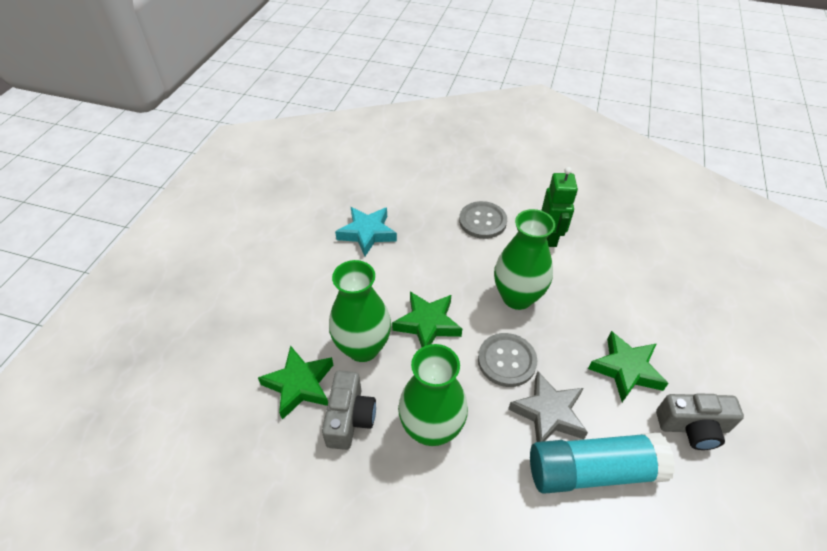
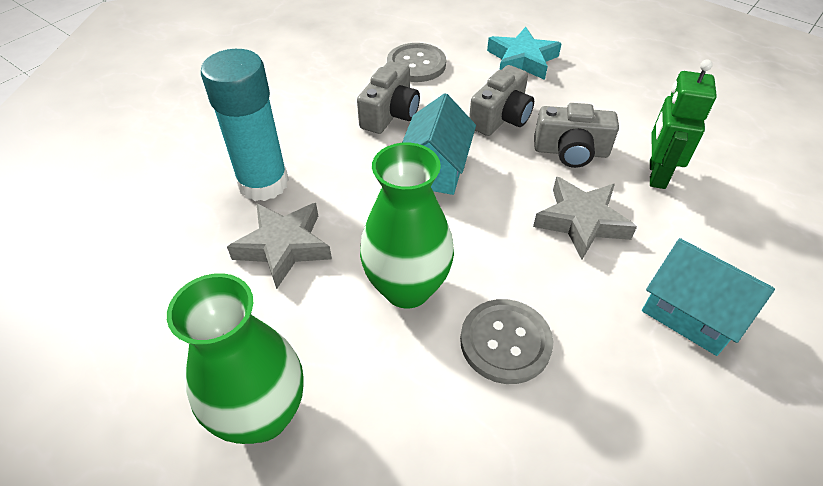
green star: [258,345,333,420] [392,292,462,347] [588,331,669,402] = 3 -> none = 0
green vase: [329,260,391,362] [398,344,468,446] [494,209,555,310] = 3 -> [167,273,303,444] [360,143,454,309] = 2
grey camera: [322,371,376,450] [656,393,744,450] = 2 -> [357,61,420,134] [469,65,534,136] [534,103,619,168] = 3
grey star: [508,371,588,442] = 1 -> [227,203,332,289] [533,177,637,260] = 2
turquoise house: none = 0 -> [402,93,476,195] [642,238,775,356] = 2

